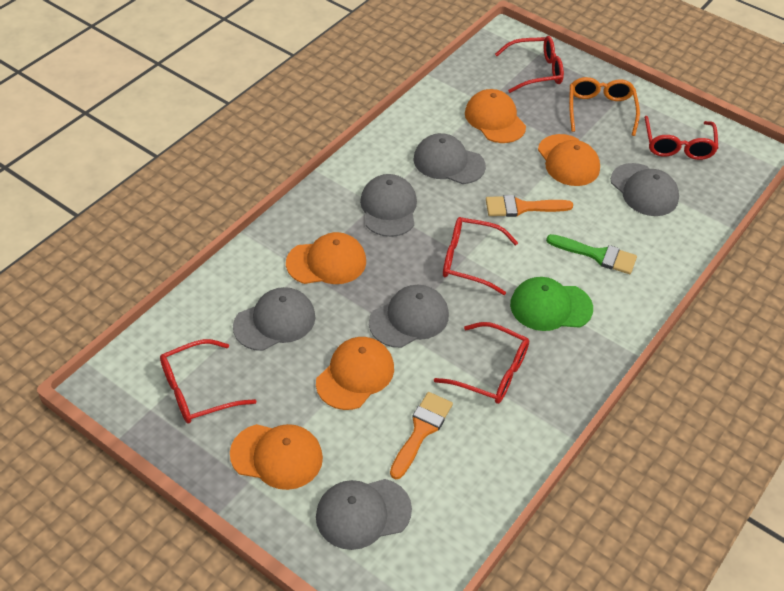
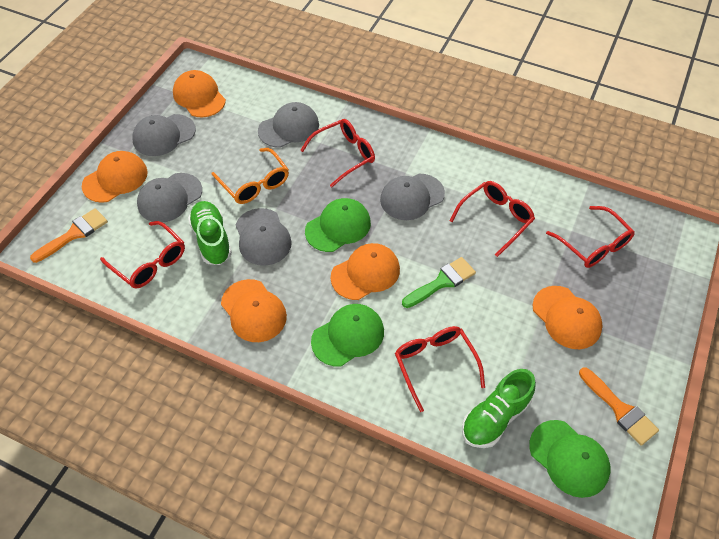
green cap: [510,277,593,331] = 1 -> [305,198,371,252] [311,304,384,367] [529,420,611,498] = 3
green shoe: none = 0 -> [188,201,232,265] [462,369,536,448] = 2
grey cap: [233,287,316,351] [316,479,412,550] [360,174,417,237] [369,285,449,348] [414,133,486,184] [610,163,679,216] = 6 -> [132,114,196,156] [137,173,202,222] [235,208,292,266] [258,102,319,148] [380,174,445,220] = 5

